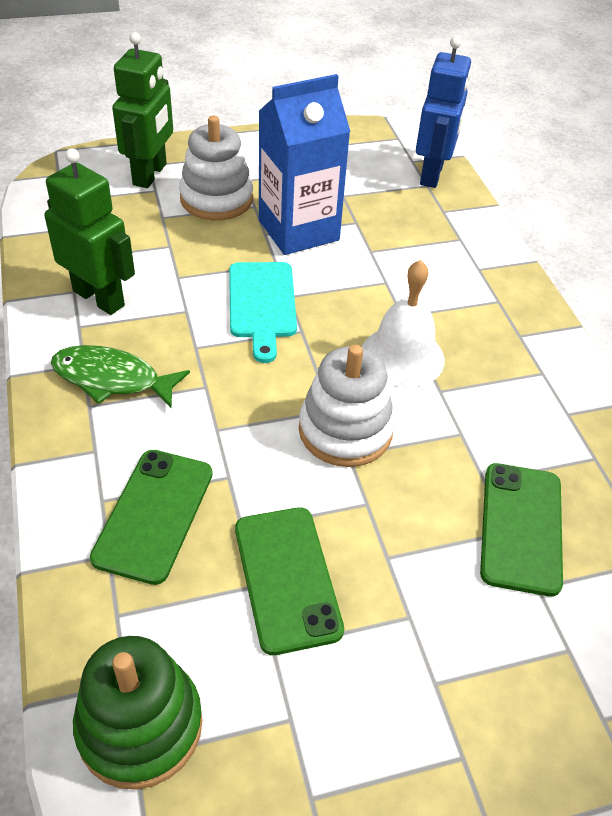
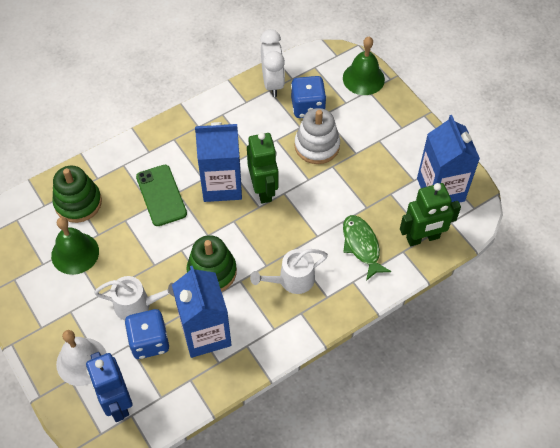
blue carton: [259,74,351,255] = 1 -> [172,265,232,358] [195,122,242,202] [417,115,480,203] = 3
blue dice: none = 0 -> [125,309,169,359] [291,76,327,118] = 2
green bell: none = 0 -> [51,217,99,275] [343,37,385,95] = 2
green phone: [90,450,213,585] [235,507,344,655] [480,463,563,597] = 3 -> [136,165,187,226] = 1
green stacking toy: [73,636,203,790] = 1 -> [53,166,102,223] [187,235,237,292] = 2
turquoise cutting board: [229,262,297,363] = 1 -> none = 0
white clock: none = 0 -> [260,29,285,97] = 1
white stacking toy: [179,115,253,220] [299,345,395,467] = 2 -> [294,108,340,164] = 1
white watering can: none = 0 -> [94,276,174,320] [250,249,328,294] = 2

